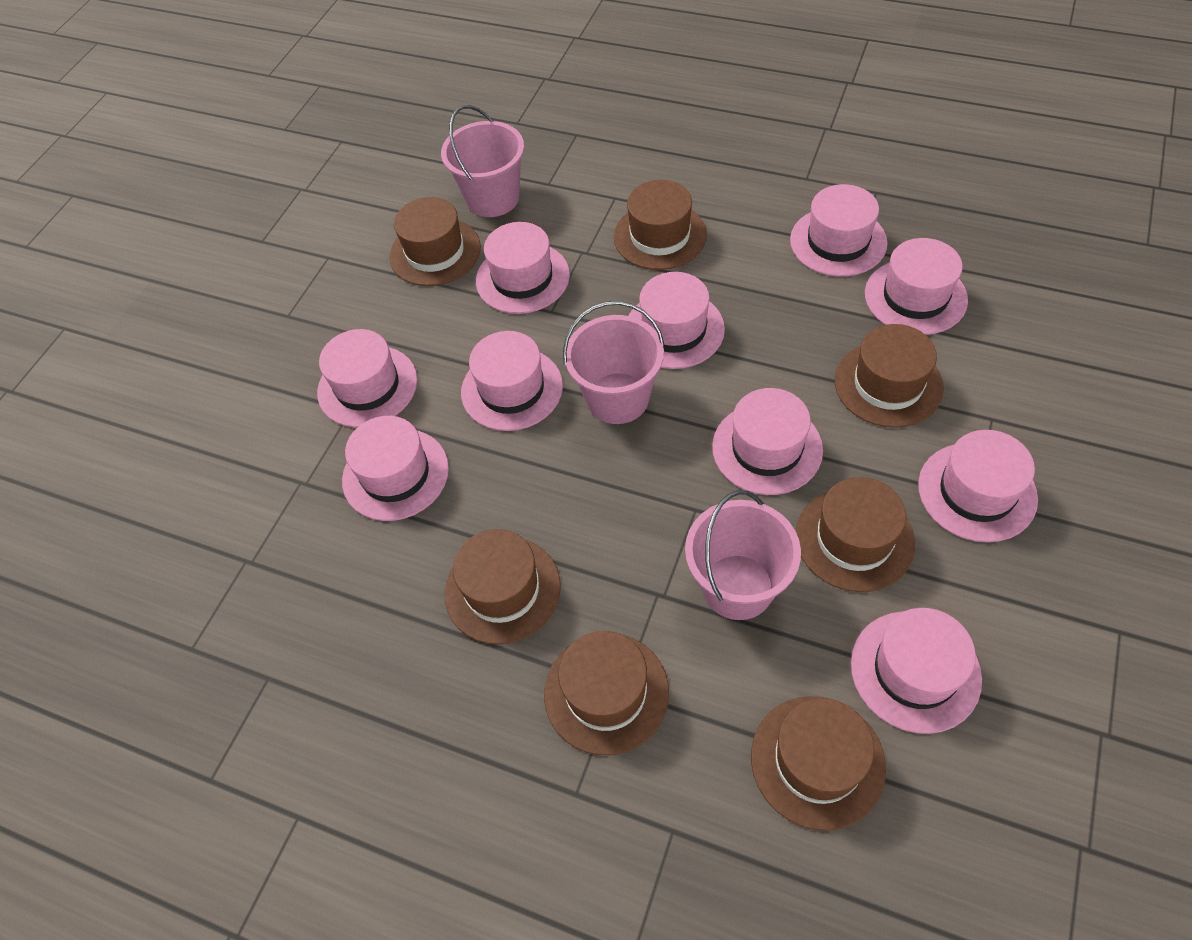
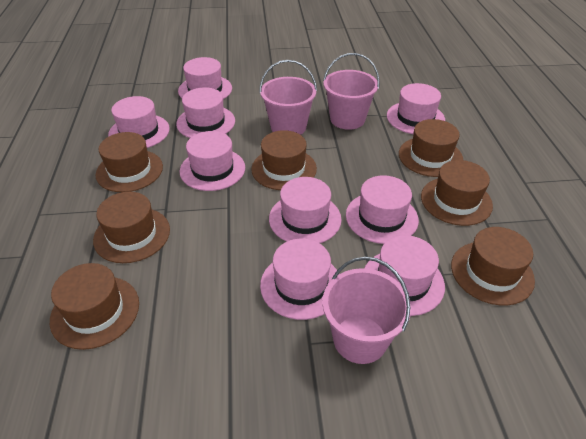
pink hat: [317,329,417,428] [342,416,449,521] [461,331,563,431] [476,222,570,314] [629,272,725,369] [712,388,823,495] [790,184,888,277] [851,608,982,734] [865,238,968,335] [918,430,1038,542] = 10 -> [108,96,170,148] [176,87,235,138] [178,57,232,99] [180,131,245,191] [260,239,339,320] [269,177,342,243] [346,175,419,244] [364,235,445,316] [387,83,445,134] = 9

